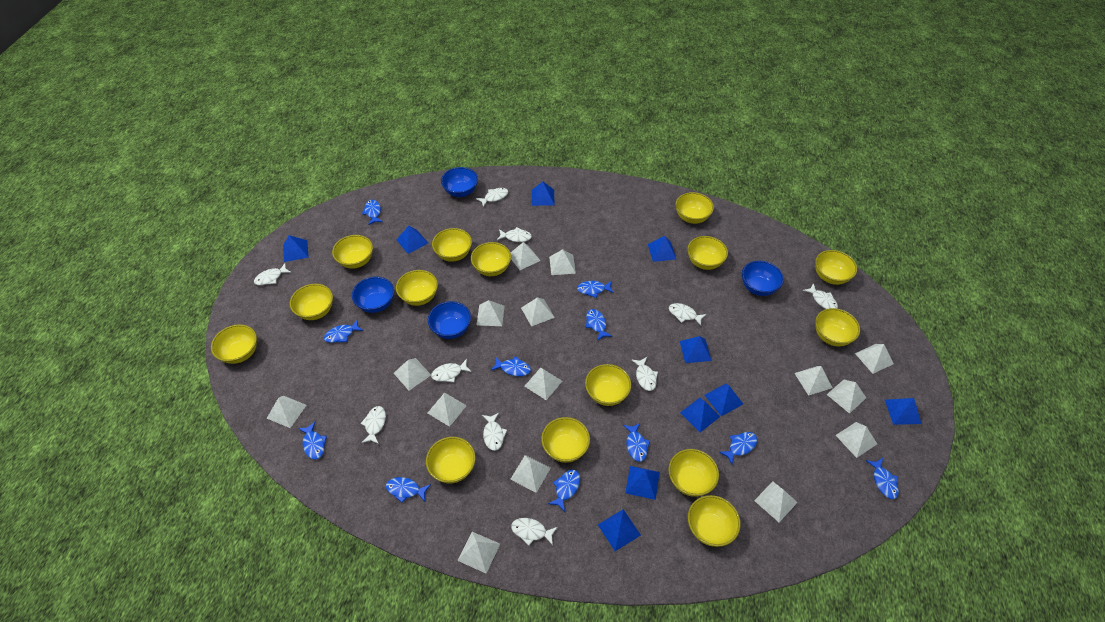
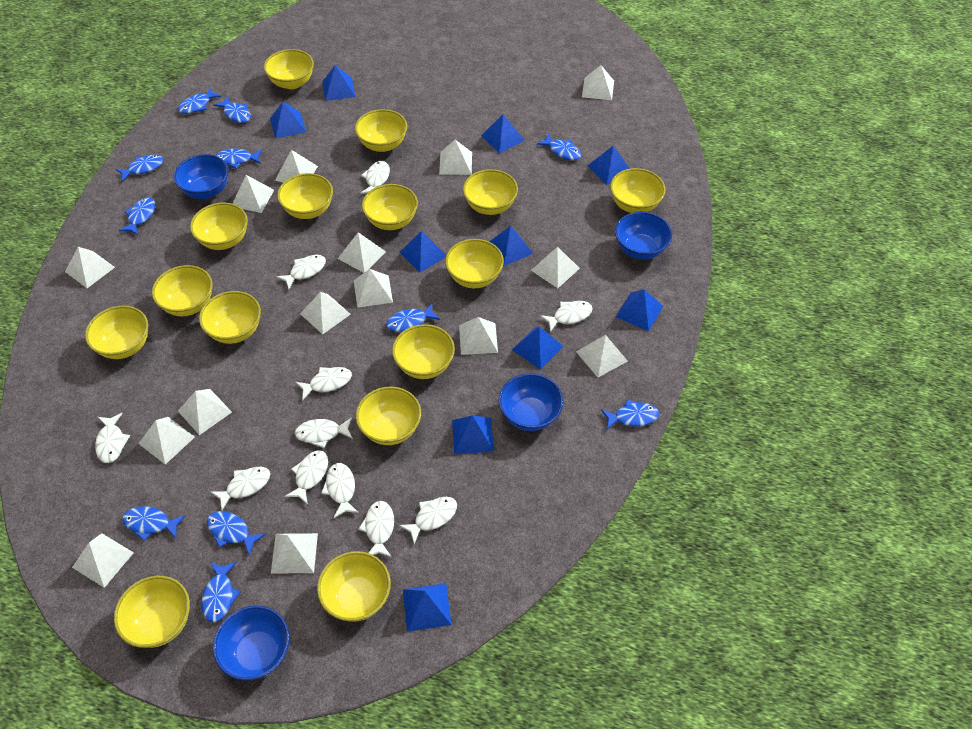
white fish: [254,263,291,285] [360,406,386,444] [431,359,472,382] [476,188,508,207] [482,413,507,451] [497,227,532,242] [511,518,558,546] [632,357,658,391] [669,303,707,326] [803,283,838,309] = 10 -> [95,413,130,463] [211,467,270,510] [276,255,326,289] [285,450,328,505] [295,418,353,448] [296,367,352,401] [321,463,359,518] [358,501,394,557] [360,161,390,194] [399,497,457,544] [540,301,593,332] = 11

